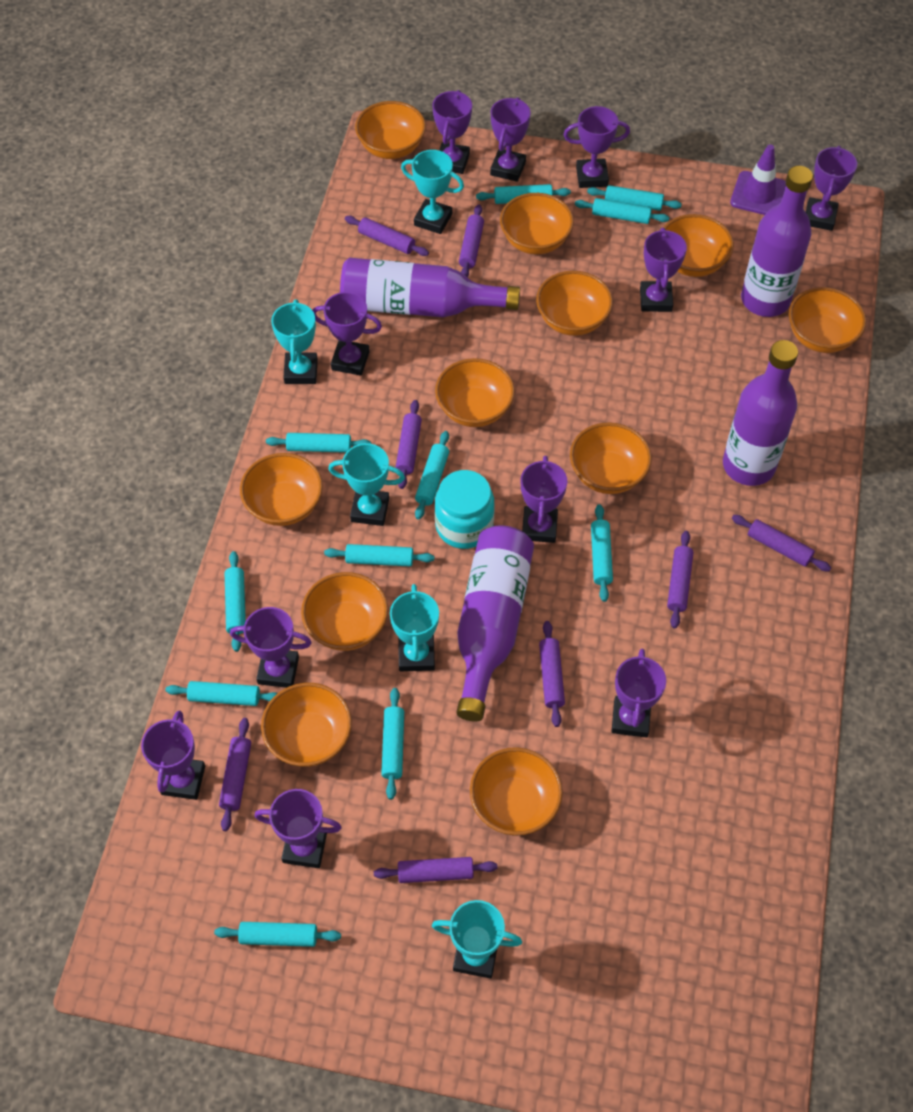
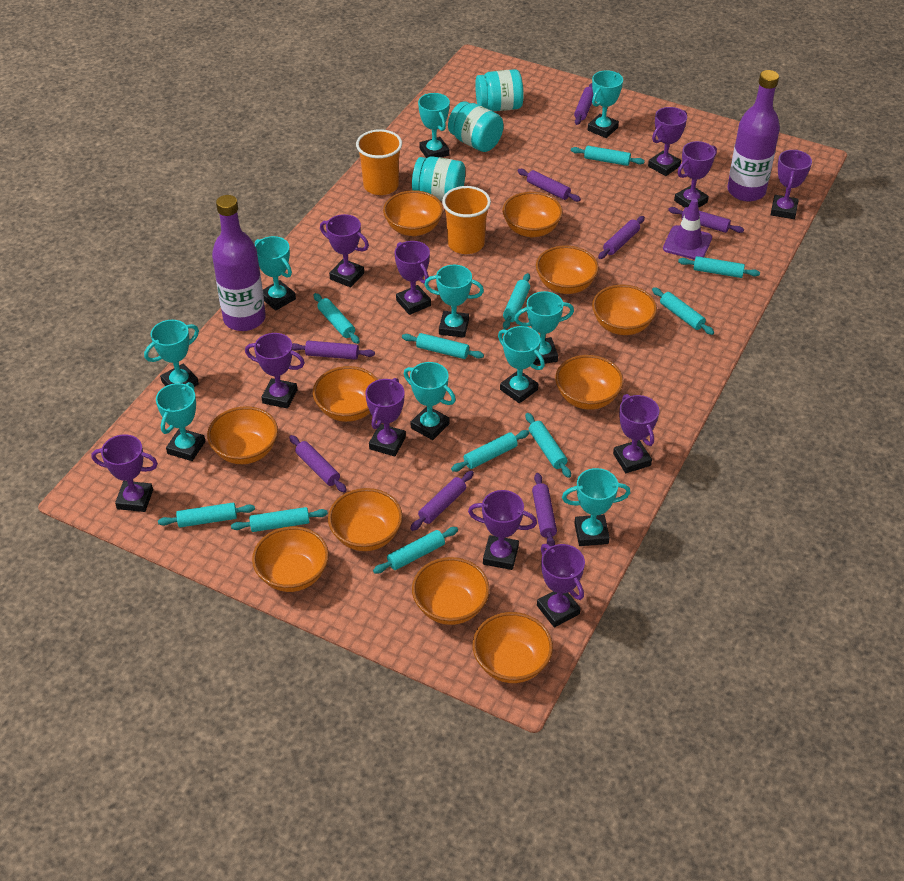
orange cup: none = 0 -> [356,129,402,195] [442,186,491,254] = 2
purple bottle: [340,258,520,317] [457,525,534,722] [723,340,798,486] [741,166,813,317] = 4 -> [212,195,266,331] [727,70,780,202] = 2
turquoise jar: [435,470,495,549] = 1 -> [412,156,465,201] [448,101,504,152] [475,69,524,111] = 3
turquoise trophy: [271,299,318,384] [328,443,405,526] [390,584,439,671] [401,150,464,234] [432,900,522,979] = 5 -> [144,320,199,387] [156,382,205,461] [255,236,296,311] [404,362,456,440] [418,93,450,158] [424,265,484,338] [498,326,545,403] [514,291,574,365] [562,468,630,546] [588,70,623,138] = 10

